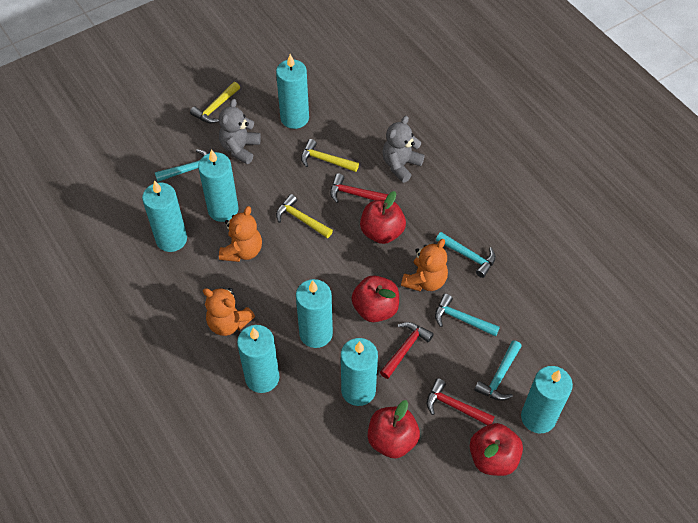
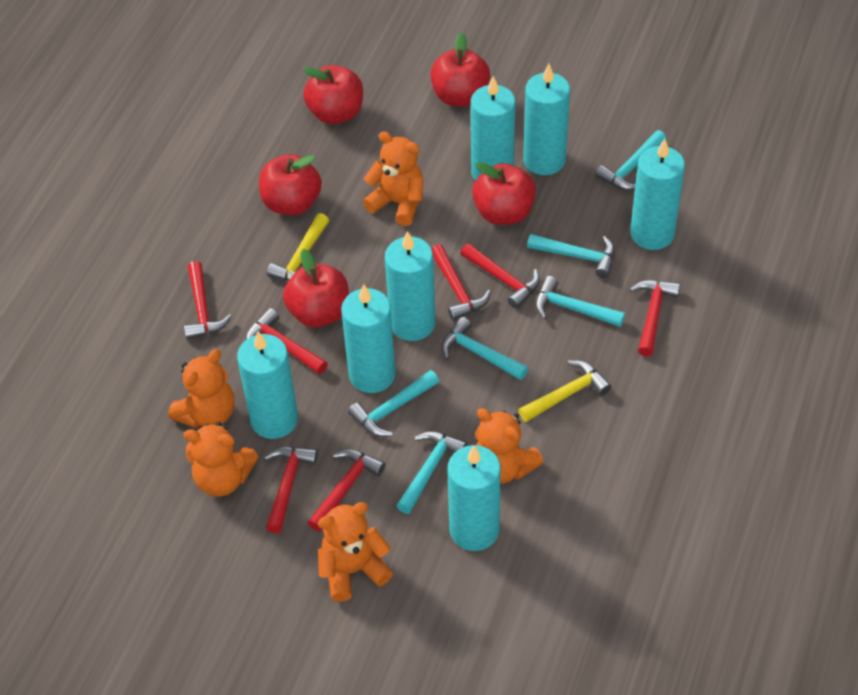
grey teddy bear: [219,99,261,164] [382,116,425,183] = 2 -> none = 0
orange teddy bear: [203,287,255,336] [219,206,262,262] [401,239,448,292] = 3 -> [168,349,235,428] [183,422,258,496] [318,502,393,602] [363,131,423,226] [475,408,544,484] = 5
red apple: [351,275,399,322] [360,191,406,244] [368,400,420,458] [470,423,523,476] = 4 -> [259,154,322,215] [283,249,349,328] [303,65,363,124] [430,32,490,107] [472,162,536,225] = 5
red hammer: [330,173,389,203] [380,322,434,379] [427,378,495,425] = 3 -> [184,261,232,340] [246,308,328,374] [264,447,318,534] [308,449,385,532] [431,244,491,321] [460,243,540,309] [630,280,680,356] = 7
turquoise hammer: [155,149,208,182] [435,294,500,337] [436,232,496,278] [474,340,522,401] = 4 -> [348,370,439,437] [396,431,467,514] [441,317,528,380] [527,234,615,278] [535,276,625,327] [595,130,666,191] = 6
yellow hammer: [190,82,240,123] [276,194,333,238] [301,139,359,172] = 3 -> [267,213,329,282] [518,360,612,422] = 2

